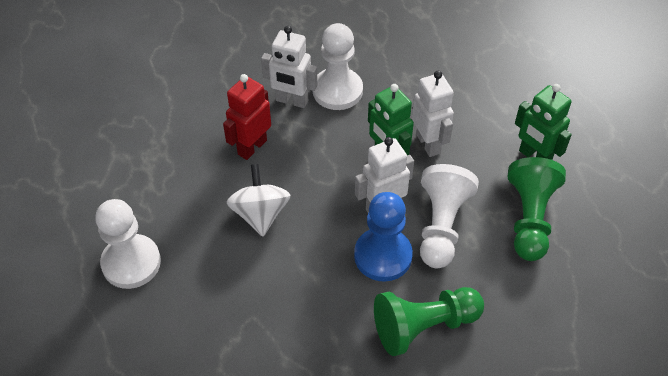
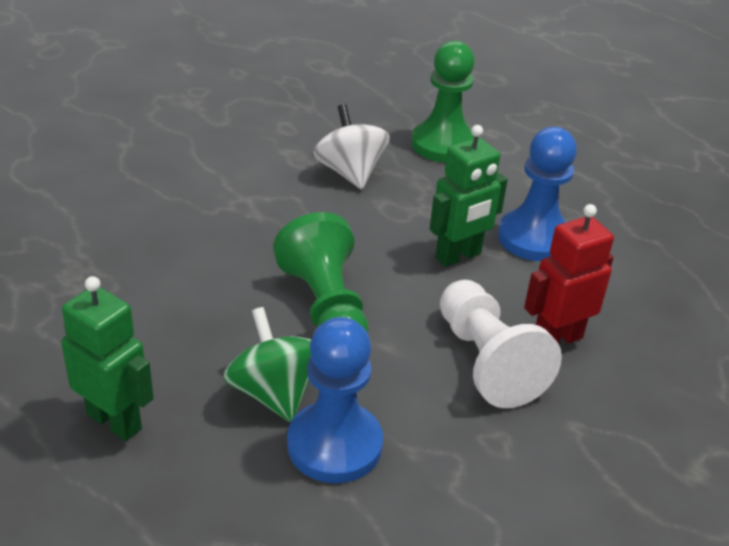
blue pawn: [354,192,413,281] = 1 -> [287,317,383,483] [498,127,577,261] = 2
green spinning top: none = 0 -> [223,307,311,422] = 1
white pawn: [95,199,161,289] [313,23,363,110] [420,164,479,268] = 3 -> [440,280,562,408] = 1
white robot: [261,26,317,108] [355,137,414,213] [412,71,454,157] = 3 -> none = 0

